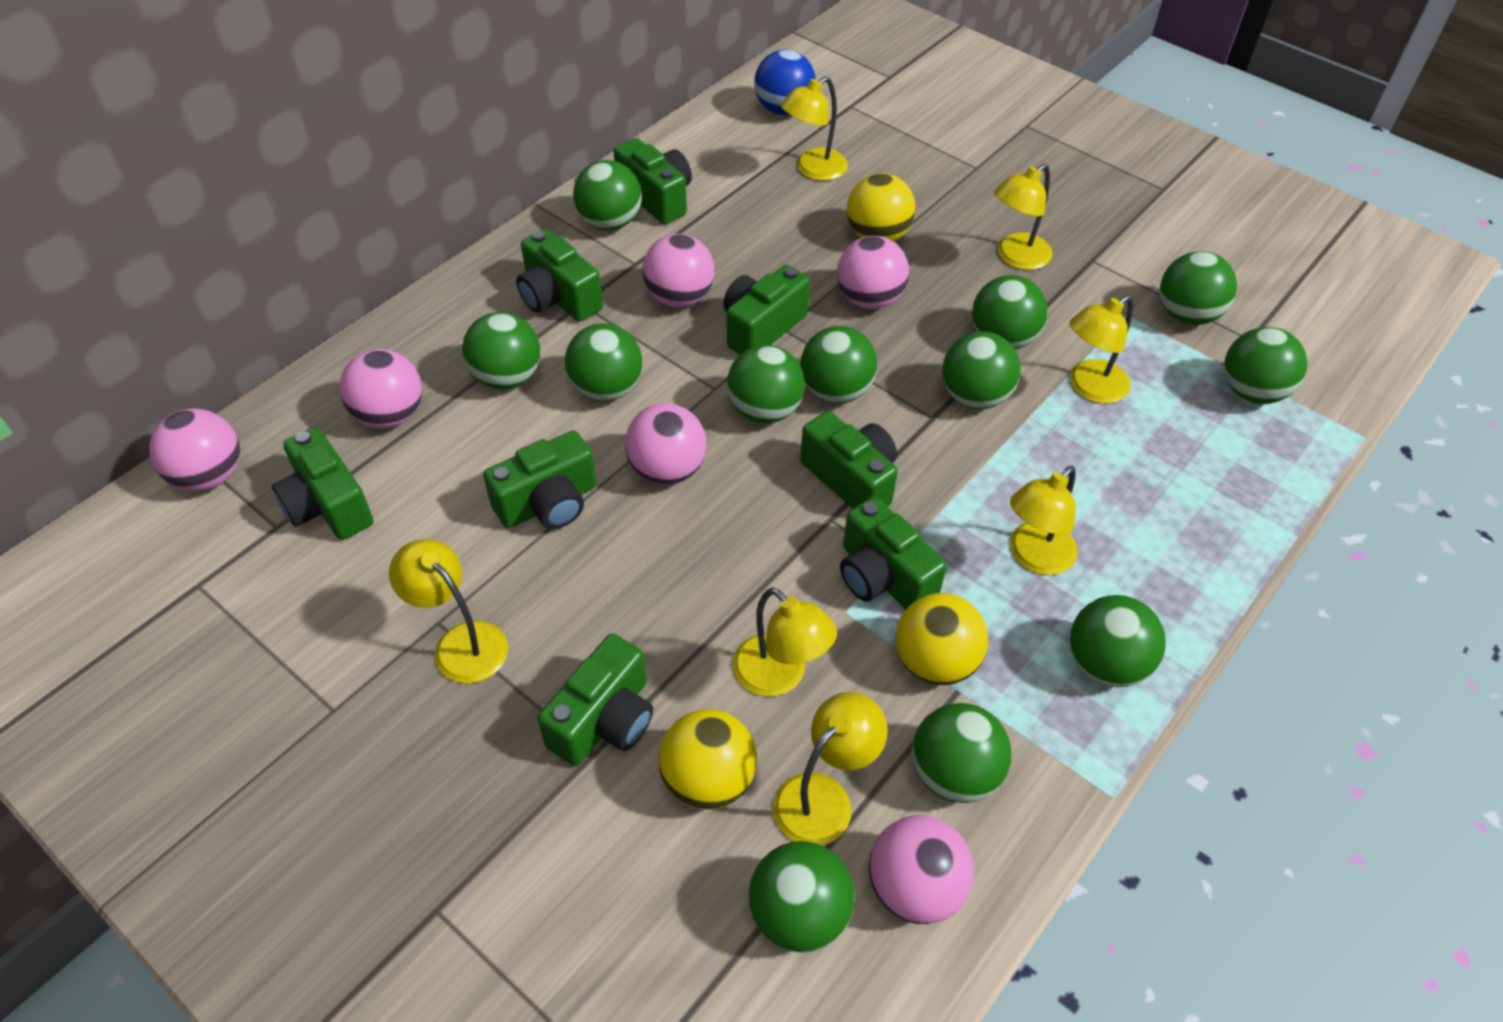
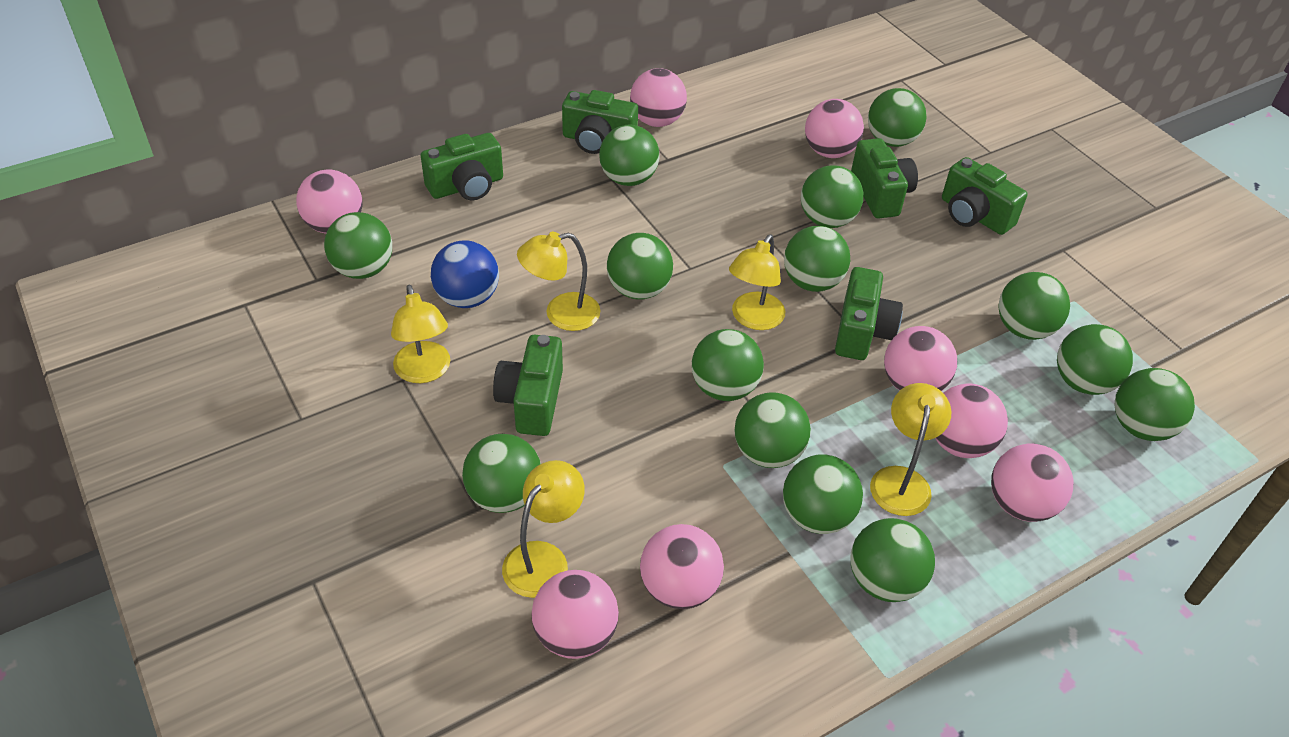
green ball: [462,312,540,390] [565,323,642,401] [573,160,642,230] [727,345,805,424] [749,841,855,953] [801,326,878,403] [912,703,1011,803] [942,331,1021,409] [972,275,1048,350] [1070,595,1166,687] [1160,251,1237,325] [1224,327,1307,404] = 12 -> [324,212,392,279] [462,434,541,513] [599,125,660,186] [607,233,673,300] [692,329,764,401] [734,392,811,468] [783,455,863,534] [784,226,850,292] [801,165,863,228] [851,518,935,602] [868,88,927,147] [998,272,1070,340] [1057,324,1133,395] [1115,368,1195,441] = 14
green camera: [272,427,373,540] [483,431,597,529] [516,229,603,322] [538,634,653,766] [613,138,692,224] [723,265,810,354] [800,411,898,509] [840,497,947,610] = 8 -> [421,133,503,200] [493,334,563,436] [562,90,638,154] [835,267,903,360] [851,138,918,219] [942,157,1027,235] = 6
pink ball: [149,408,240,491] [340,349,422,428] [625,403,706,485] [642,234,714,307] [837,236,909,309] [869,815,974,924] = 6 -> [296,169,363,234] [531,570,619,659] [630,68,687,127] [640,524,724,609] [805,99,864,158] [884,326,957,391] [935,384,1008,458] [991,444,1073,522] = 8
yellow ball: [659,709,757,810] [847,173,916,241] [896,593,988,685] = 3 -> none = 0
yellow lamp: [389,539,508,683] [733,587,837,697] [773,692,888,846] [781,76,848,181] [994,164,1052,270] [1010,466,1078,575] [1070,295,1133,404] = 7 -> [391,285,450,383] [502,460,585,598] [517,232,600,331] [729,234,785,330] [870,383,951,516] = 5

